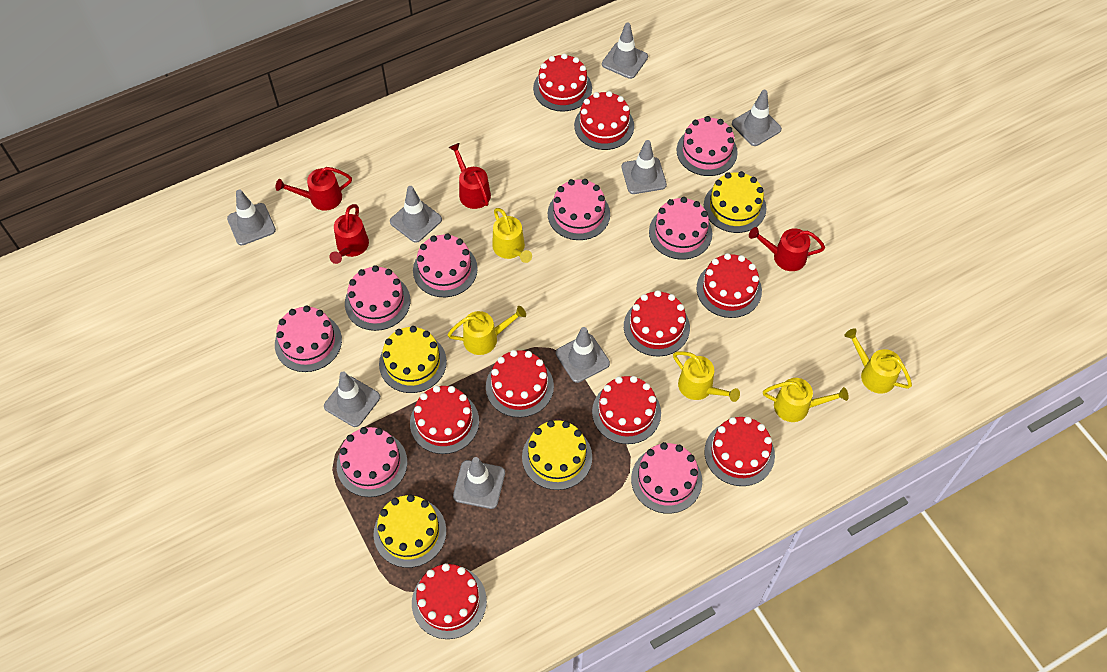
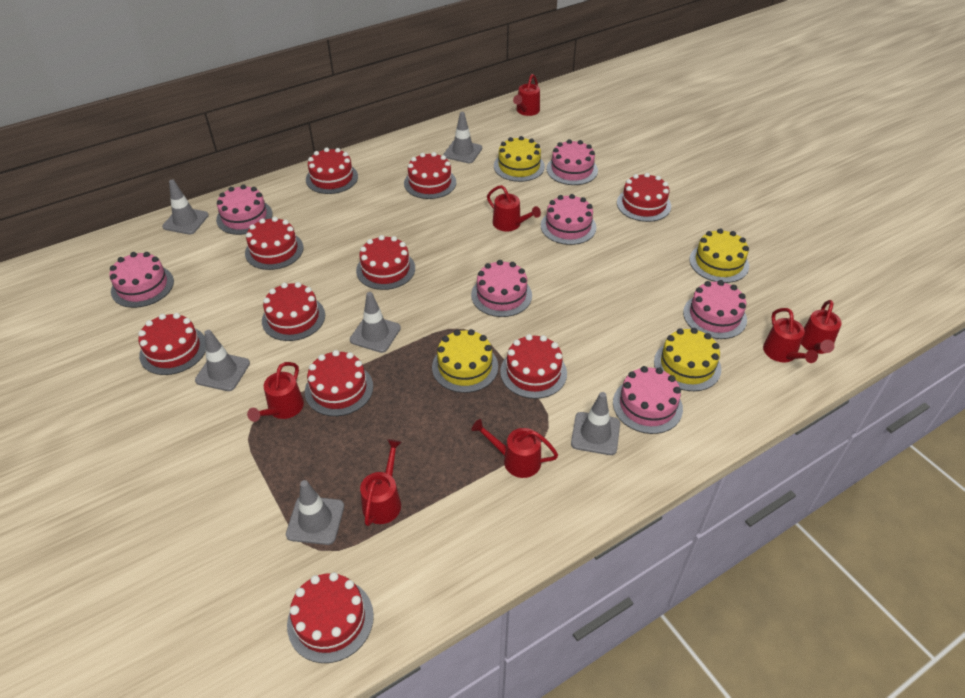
grey traffic cone: [227,190,276,245] [324,371,380,427] [390,186,442,243] [453,457,505,509] [556,327,610,383] [602,23,648,79] [622,140,667,194] [732,90,782,146] = 8 -> [162,180,209,234] [195,330,250,391] [286,480,344,545] [350,292,401,353] [443,112,482,163] [571,392,620,455] = 6
pink cake: [275,305,342,372] [337,427,407,497] [345,265,410,331] [413,233,478,297] [548,179,610,240] [631,442,702,514] [649,197,713,260] [677,116,738,176] = 8 -> [109,252,174,308] [216,184,272,235] [471,260,532,317] [541,194,597,245] [546,139,598,185] [613,366,683,434] [683,280,747,339] = 7
red cake: [410,386,479,454] [412,563,487,639] [486,350,554,418] [533,54,592,112] [574,91,634,150] [592,376,661,444] [624,290,690,357] [697,253,762,318] [704,416,775,486] = 9 -> [138,313,206,375] [245,217,304,270] [262,282,325,341] [287,572,374,663] [305,350,373,416] [306,148,358,194] [356,235,415,290] [404,152,456,199] [500,334,567,399] [617,173,671,222] = 10
red watering can: [275,167,352,211] [329,204,369,264] [448,143,491,209] [749,227,825,271] = 4 -> [247,362,304,422] [360,439,402,526] [471,419,558,478] [487,185,541,232] [513,74,540,116] [763,308,818,363] [801,300,842,354] = 7
yellow watering can: [447,306,526,355] [492,208,532,263] [673,351,740,402] [763,378,848,422] [844,328,912,393] = 5 -> none = 0

